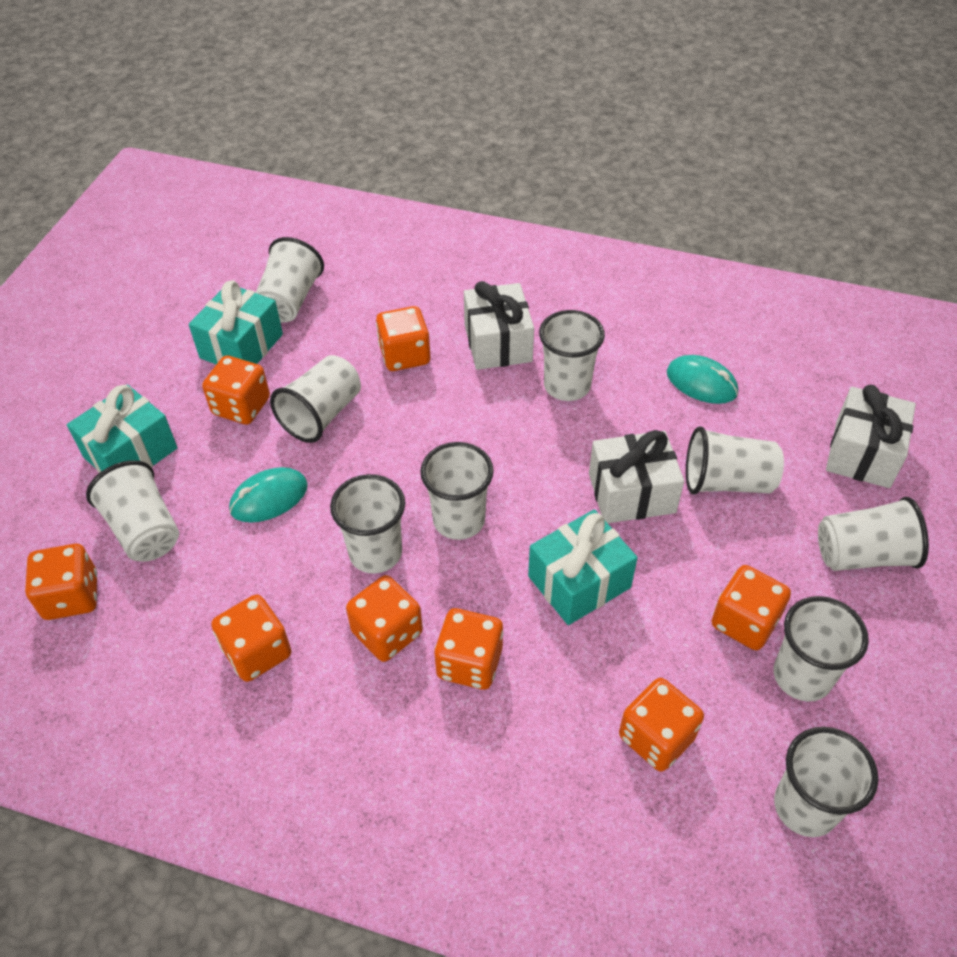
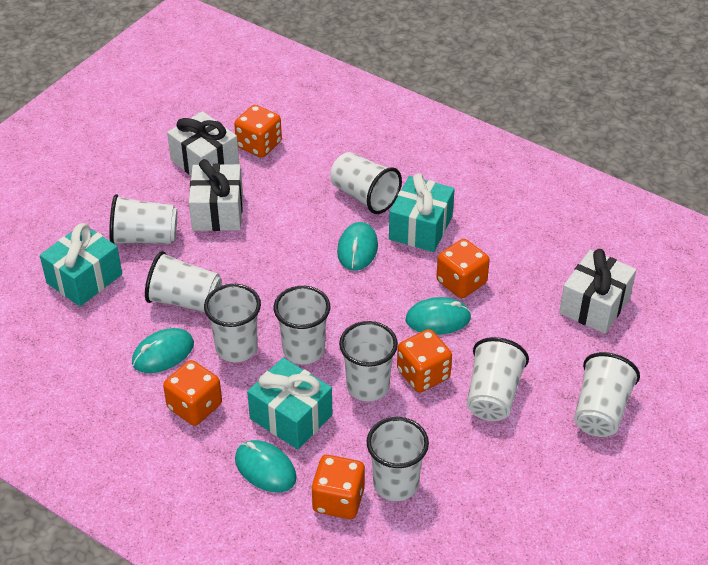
orange dice: [25,544,97,620] [202,355,270,425] [211,594,292,682] [346,575,423,662] [376,306,430,371] [434,608,503,690] [619,678,704,772] [711,565,791,650] = 8 -> [163,360,222,426] [234,105,282,158] [311,455,365,519] [397,329,452,393] [436,239,490,298] = 5
turquoise mouse: [229,467,308,523] [667,355,738,404] = 2 -> [132,328,194,373] [235,440,297,492] [337,222,378,271] [406,297,471,335] = 4
white cup: [86,460,179,562] [256,237,324,323] [270,355,361,443] [330,474,405,574] [420,442,494,540] [539,310,605,401] [686,426,784,494] [774,596,869,702] [774,727,878,837] [818,497,929,571] = 10 -> [109,194,177,244] [145,251,222,312] [204,284,261,362] [274,286,330,364] [330,152,402,214] [339,321,398,401] [367,417,429,501] [467,337,529,421] [574,352,640,437] = 9

